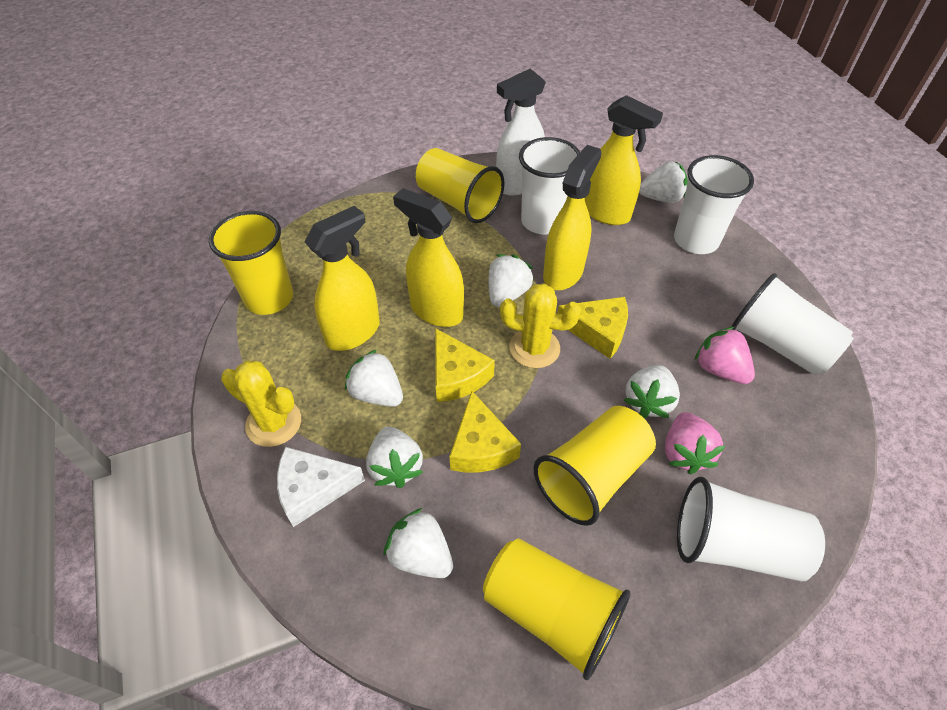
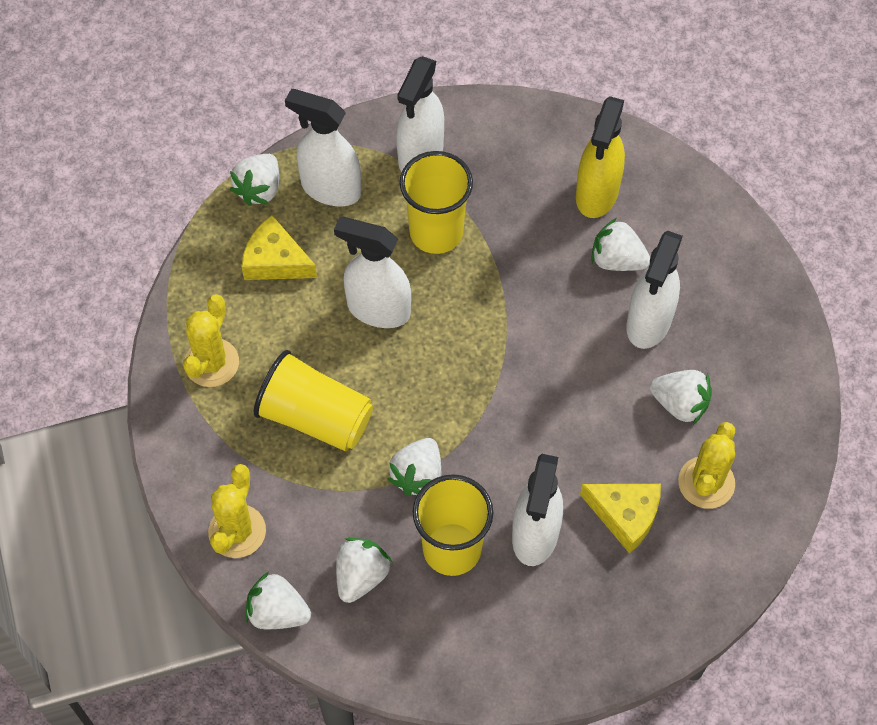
pink strawberry: [665,412,725,474] [695,326,755,384] = 2 -> none = 0
white cheese: [277,447,365,527] = 1 -> none = 0
white cup: [519,137,580,234] [674,155,754,254] [677,477,825,582] [731,273,854,376] = 4 -> none = 0
white spray bottle: [496,69,546,195] = 1 -> [285,89,361,206] [334,217,411,328] [396,56,444,172] [512,454,563,566] [626,231,683,349] = 5
yellow cactus: [221,361,301,447] [500,283,581,368] = 2 -> [183,294,239,387] [208,464,266,558] [678,422,735,509] = 3
yellow cheese: [435,328,495,402] [449,391,521,472] [558,297,628,359] = 3 -> [241,215,317,280] [580,484,661,554] = 2
yellow cup: [209,211,293,315] [416,148,504,223] [483,538,631,680] [534,406,656,526] = 4 -> [254,350,373,451] [400,151,473,254] [413,474,493,576] = 3
yellow spray bottle: [305,206,380,351] [393,188,464,327] [543,145,602,290] [585,95,663,225] = 4 -> [576,96,625,218] = 1

